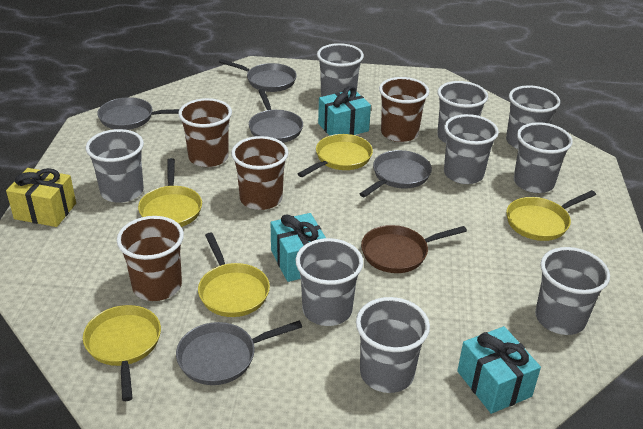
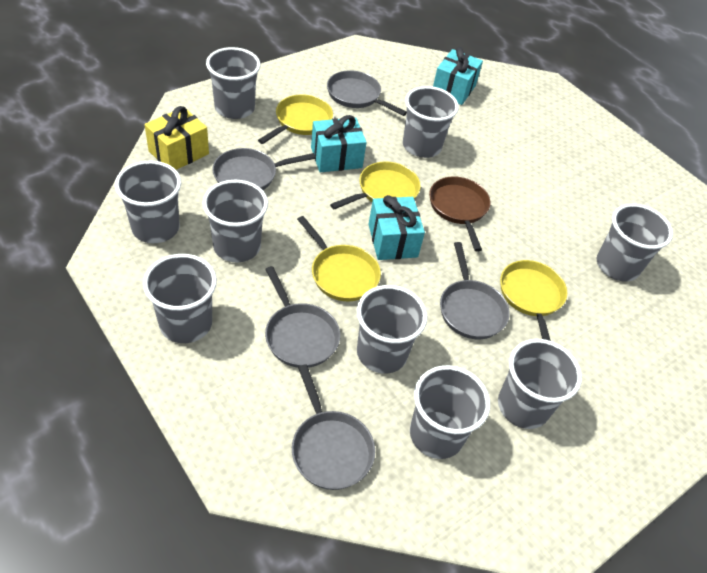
brown cup: [117,216,184,301] [178,98,232,167] [231,136,289,210] [379,77,429,142] = 4 -> none = 0
yellow pan: [83,305,161,401] [138,158,202,227] [198,232,270,317] [298,134,373,177] [506,190,596,241] = 5 -> [258,94,333,144] [297,216,381,301] [330,161,421,210] [500,260,567,341] = 4

